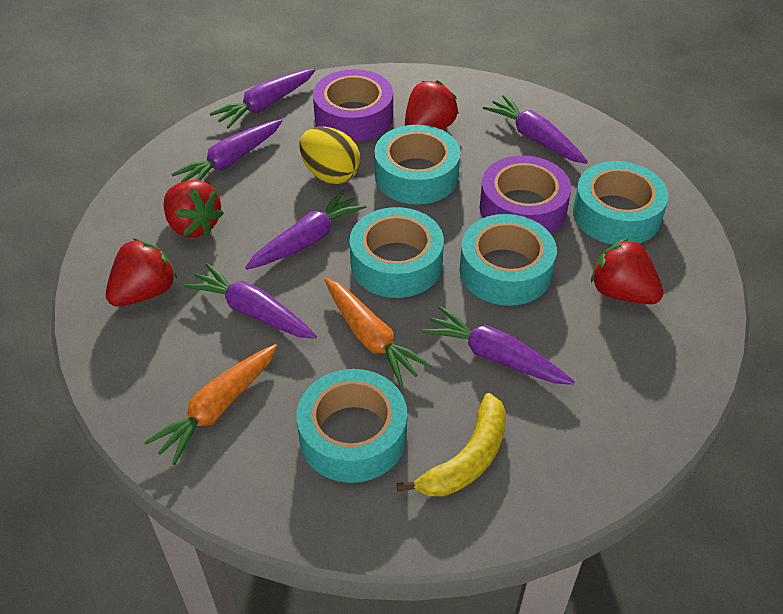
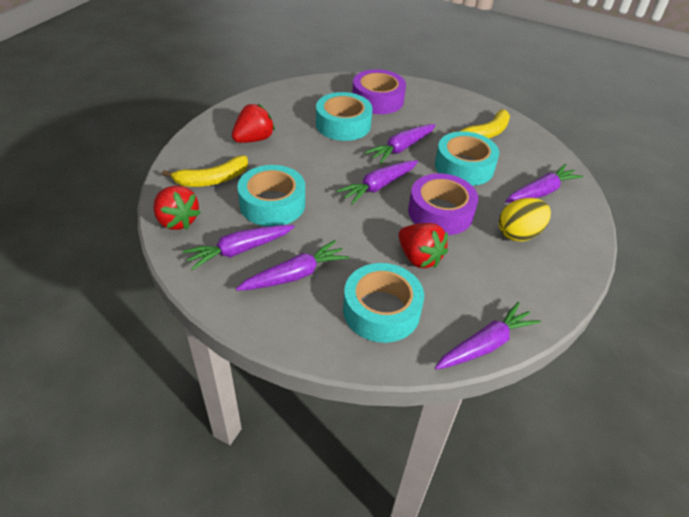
orange carrot: [144,344,277,465] [325,278,432,386] = 2 -> none = 0
red strawberry: [106,238,177,307] [164,180,224,237] [405,80,459,129] [591,238,664,304] = 4 -> [153,186,201,230] [232,104,275,143] [398,223,448,268] = 3
turquoise tape: [297,369,407,483] [350,207,444,298] [374,125,460,204] [460,214,557,306] [573,161,669,245] = 5 -> [237,165,305,227] [316,92,373,141] [343,263,424,343] [435,131,499,186] = 4
yellow banana: [396,393,506,496] = 1 -> [162,156,248,187] [451,109,510,138] = 2

